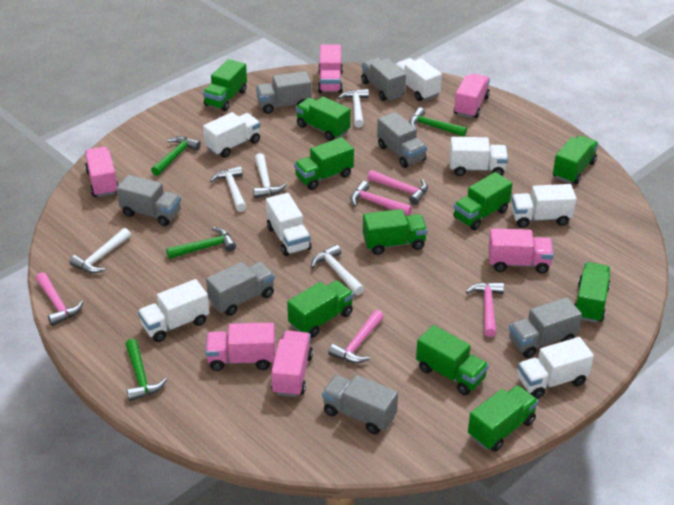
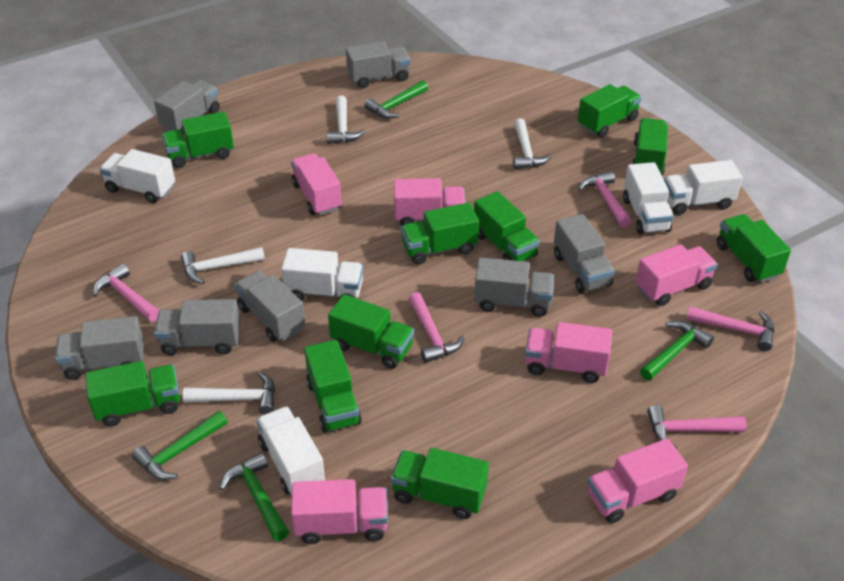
white hammer: [69,228,131,273] [210,166,247,212] [253,153,287,198] [311,245,365,295] [338,89,369,128] = 5 -> [181,247,265,284] [183,372,275,415] [327,96,365,144] [513,118,552,169] = 4
white truck: [138,279,210,342] [203,112,261,158] [266,193,311,256] [395,58,442,101] [449,137,508,176] [511,184,577,228] [517,337,594,399] = 7 -> [100,149,175,203] [256,406,325,495] [281,248,363,301] [623,162,674,235] [664,160,743,215] = 5

